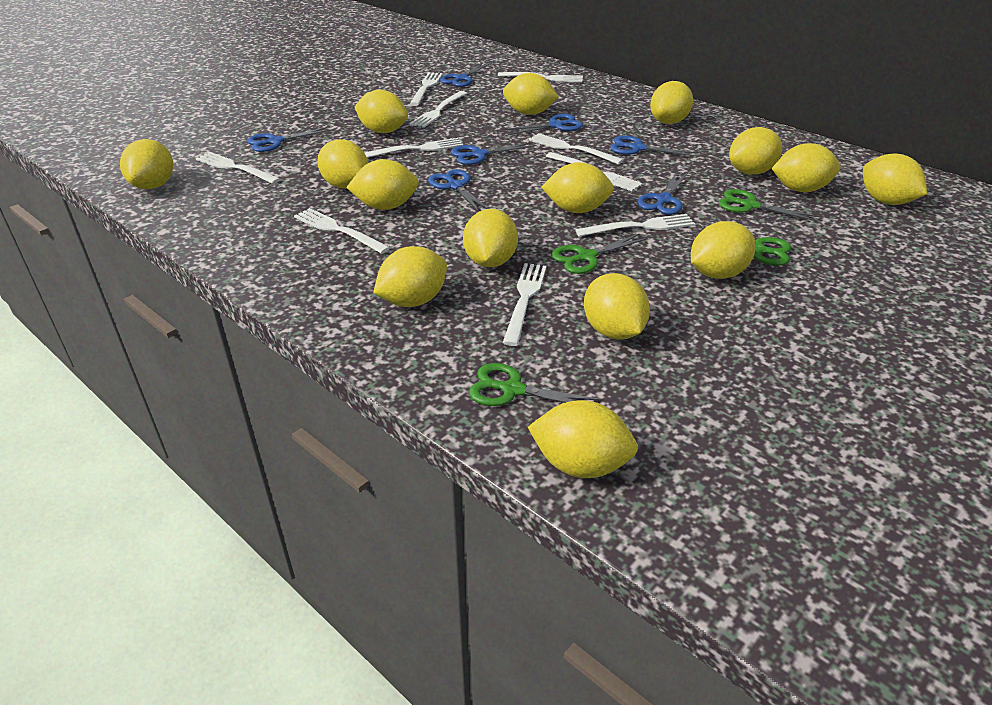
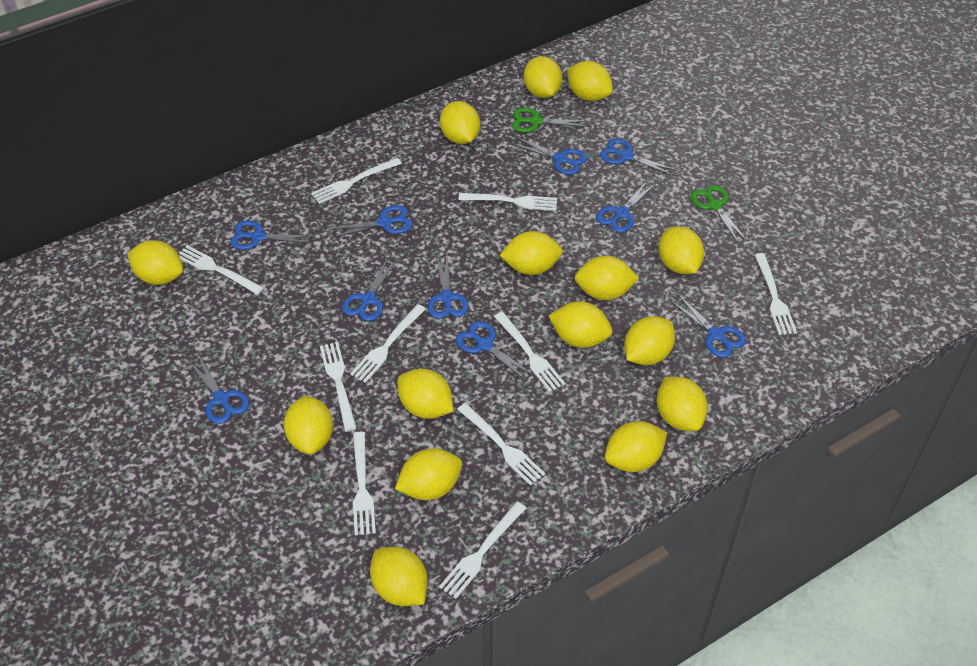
blue scissors: [247,127,331,152] [428,169,488,212] [440,63,490,87] [451,142,535,165] [504,114,583,135] [610,135,697,156] [637,172,688,215] = 7 -> [189,355,249,424] [230,220,315,250] [329,205,412,238] [342,257,397,321] [428,256,469,319] [456,321,534,381] [511,137,587,175] [596,180,656,233] [600,138,677,176] [671,295,746,358] = 10
green scissors: [469,363,604,406] [551,233,648,274] [684,232,791,265] [718,189,819,221] = 4 -> [512,108,588,132] [691,185,747,243] = 2

